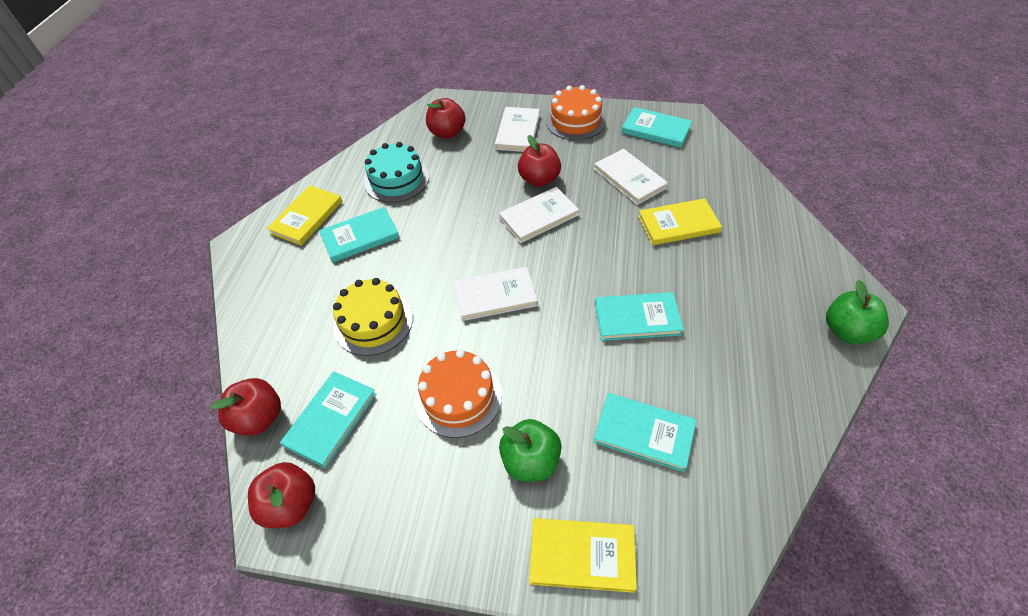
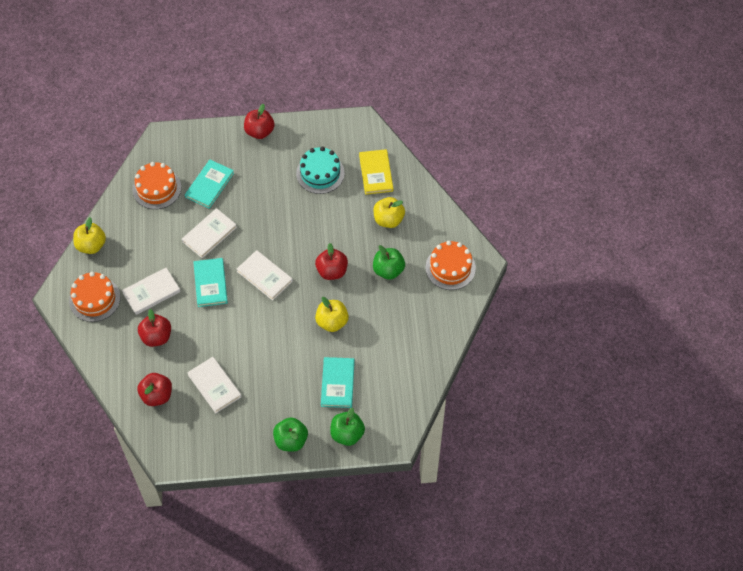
green apple: [499,419,562,481] [826,280,889,344] = 2 -> [273,417,308,452] [330,408,365,446] [373,245,405,280] = 3
orange cake: [415,349,502,438] [545,85,606,140] = 2 -> [69,272,120,322] [133,162,181,209] [426,241,476,290] = 3
turquoise book: [280,371,376,468] [319,207,400,263] [593,393,696,472] [595,292,684,341] [621,107,692,148] = 5 -> [185,160,234,209] [193,258,228,307] [321,357,355,408] = 3
yellow apple: none = 0 -> [73,217,106,254] [315,297,349,332] [373,197,405,228] = 3
yellow book: [267,185,342,246] [529,518,637,593] [638,198,722,245] = 3 -> [359,149,393,195] = 1
yellow cake: [333,278,413,356] = 1 -> none = 0

